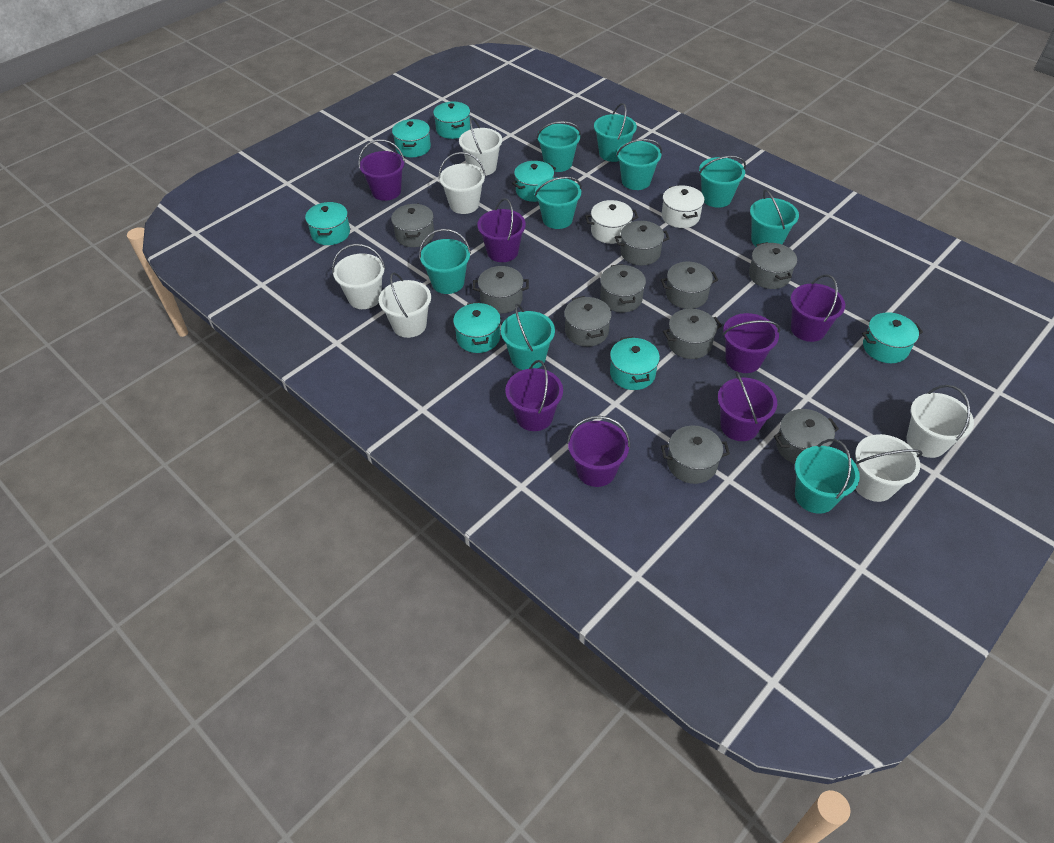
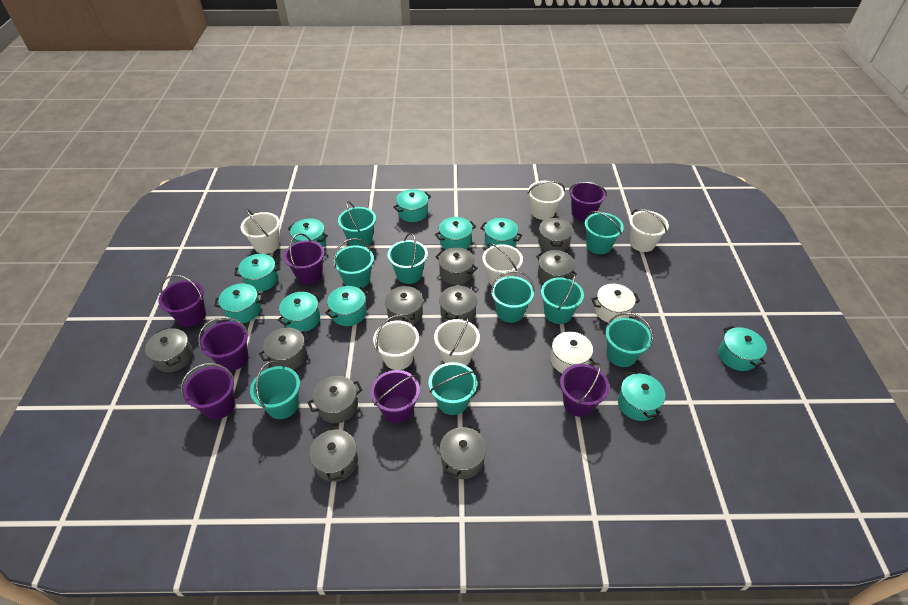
turquoise pot: [305,202,350,245] [392,119,431,157] [433,102,470,139] [453,302,501,353] [512,161,556,202] [610,336,660,390] [862,312,923,363] = 7 -> [215,283,263,323] [235,254,280,292] [278,292,320,332] [288,218,328,248] [325,286,368,326] [393,189,431,222] [435,217,476,249] [480,218,522,248] [618,371,665,421] [718,326,767,371] = 10

